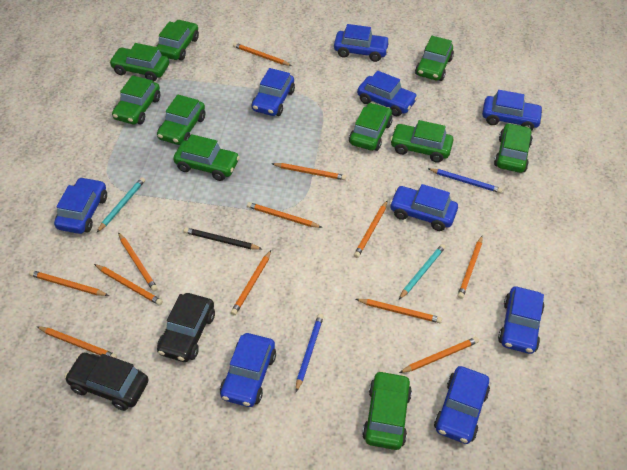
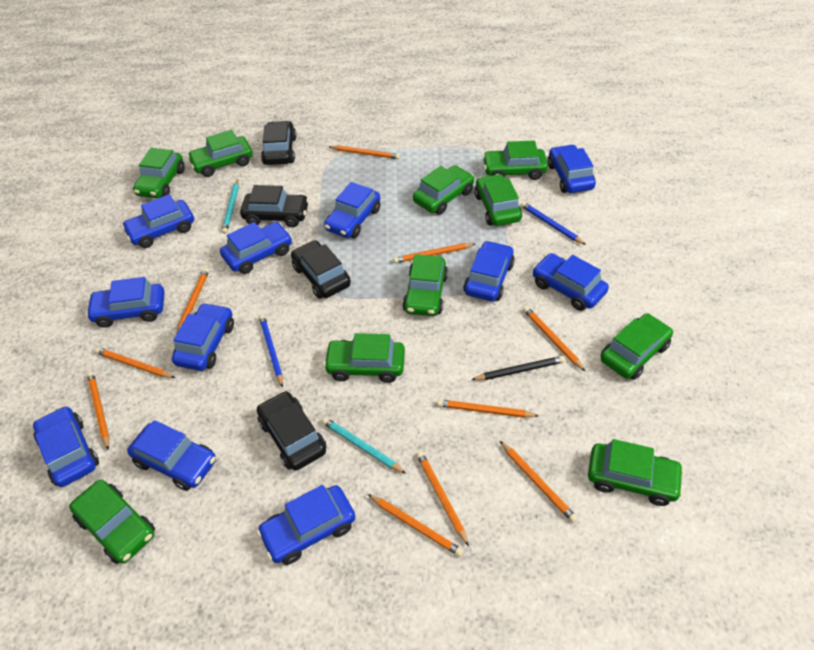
black car: [65,353,149,411] [157,293,215,362] = 2 -> [240,185,309,227] [257,391,327,471] [261,121,297,165] [291,240,351,299] = 4
blue car: [54,177,107,234] [220,333,276,407] [251,68,295,116] [334,24,390,62] [357,71,418,117] [390,184,458,231] [434,366,490,444] [482,90,543,131] [498,287,544,354] = 9 -> [33,406,99,487] [86,277,165,328] [122,194,194,248] [127,420,216,491] [172,303,234,371] [220,222,292,274] [257,485,356,565] [324,182,381,238] [463,240,515,301] [532,253,609,311] [548,144,596,193] = 11
orange pencil: [29,270,109,296] [36,326,117,358] [94,264,163,305] [118,232,158,292] [231,250,271,315] [233,43,292,66] [247,202,322,228] [272,163,346,180] [354,200,388,258] [356,299,442,323] [399,337,479,373] [457,236,483,299] = 12 -> [87,372,110,450] [95,347,175,378] [176,268,209,334] [329,146,400,159] [368,494,464,557] [393,243,475,263] [416,451,469,546] [437,399,539,418] [500,441,578,523] [523,306,585,371] = 10

